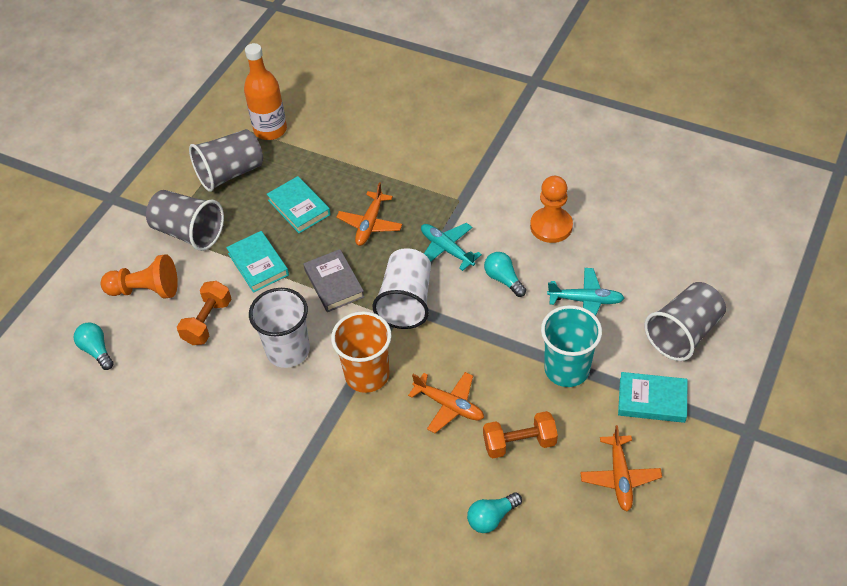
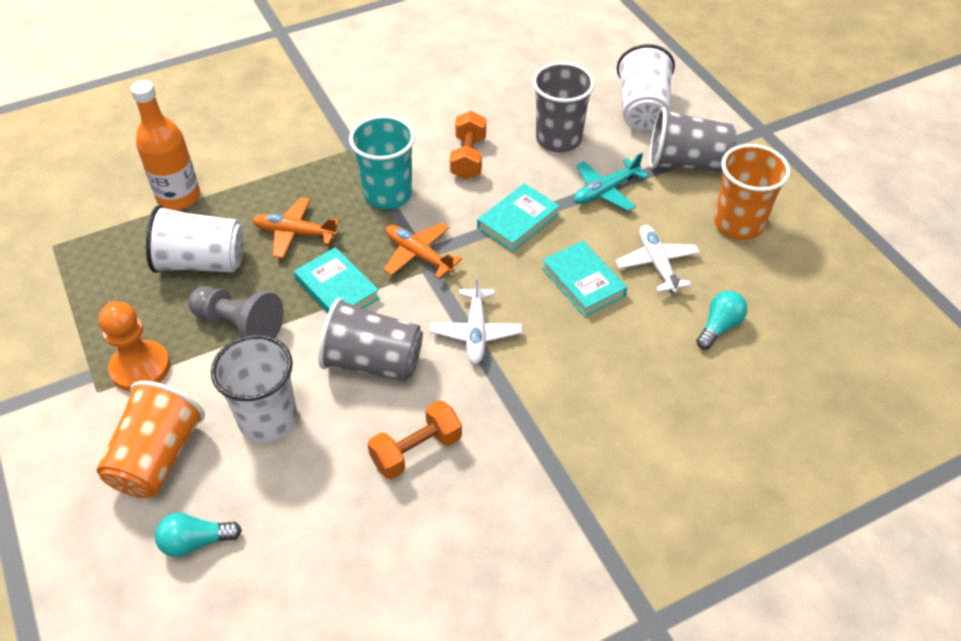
grey book: [303,249,364,312] = 1 -> none = 0
grey pawn: none = 0 -> [188,286,283,338] = 1
orange cup: [331,311,392,393] = 1 -> [96,381,205,498] [714,144,790,240] = 2
orange pawn: [101,254,178,299] [530,176,573,243] = 2 -> [98,301,170,392] = 1
orange plane: [336,182,402,246] [408,372,484,433] [580,425,662,511] = 3 -> [252,197,339,258] [384,222,462,279] = 2
turquoise light bulb: [73,323,114,370] [467,492,522,533] [484,252,526,297] = 3 -> [155,513,242,557] [696,291,747,349] = 2
turquoise plane: [421,223,482,271] [547,268,624,316] = 2 -> [574,153,648,211] = 1
white cup: [249,288,310,368] [372,248,431,329] = 2 -> [146,205,244,273] [211,335,298,443] [617,44,675,131] = 3
white plane: none = 0 -> [430,275,522,364] [616,225,700,293] = 2

